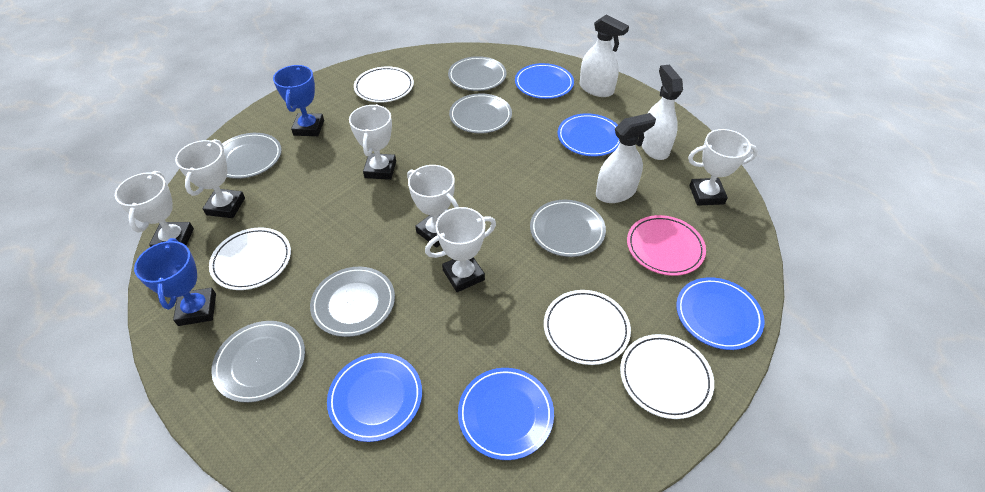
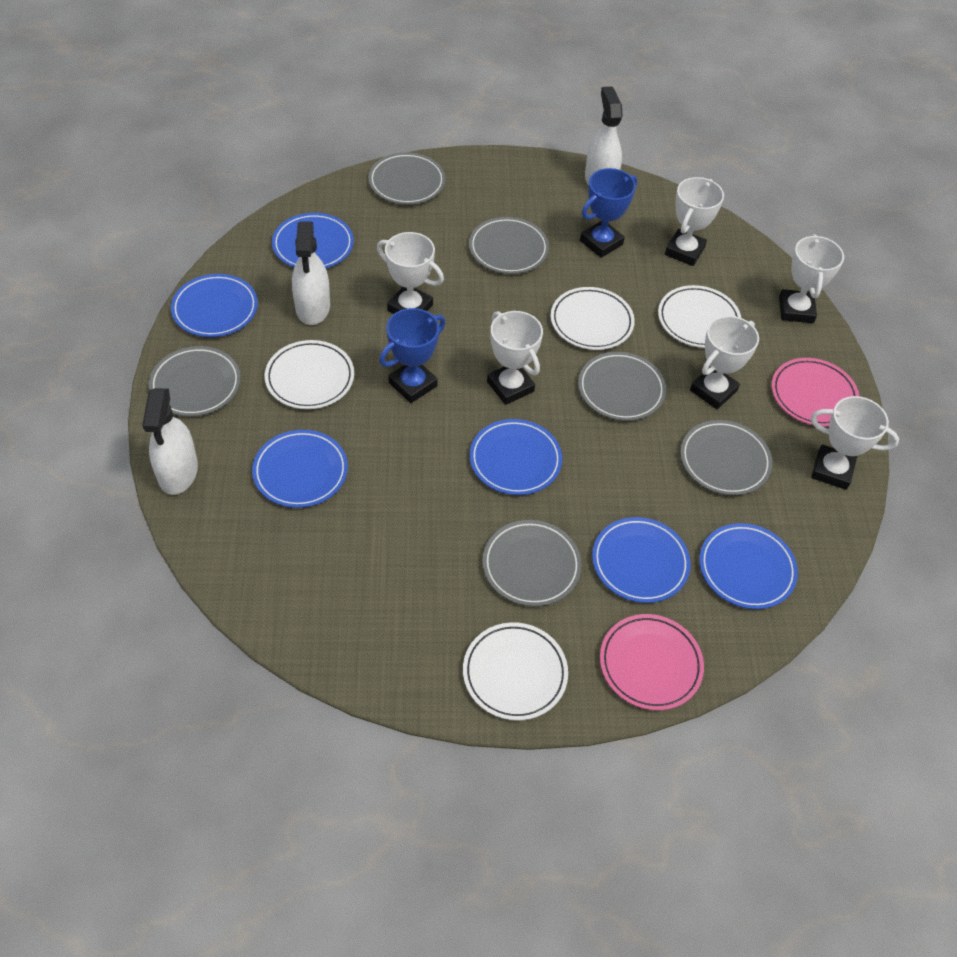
blue plate: [327,353,422,442] [458,368,554,460] [515,63,574,99] [558,113,620,156] [676,277,765,350] = 5 -> [171,274,258,337] [252,430,348,508] [272,213,354,268] [470,419,562,495] [592,517,691,603] [699,523,798,609] = 6
pink plate: [627,215,706,276] = 1 -> [600,614,704,710] [771,358,859,427] = 2

